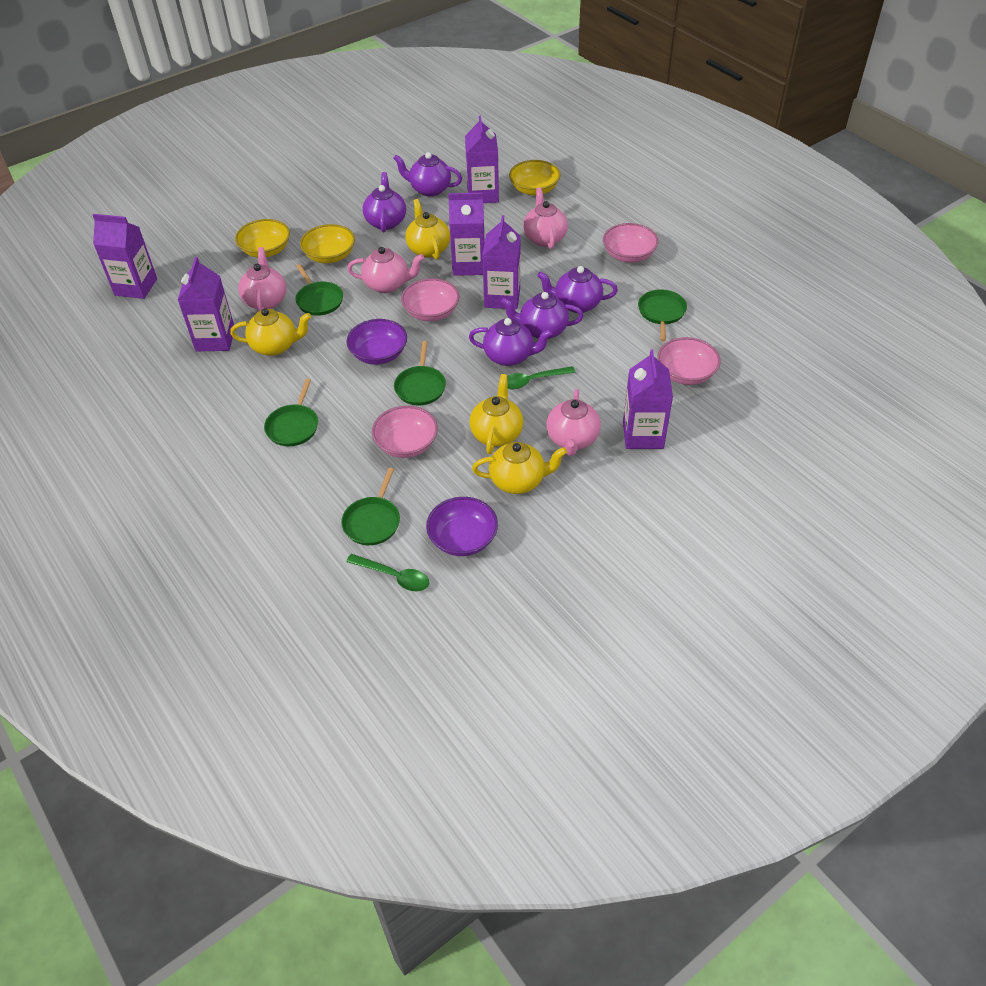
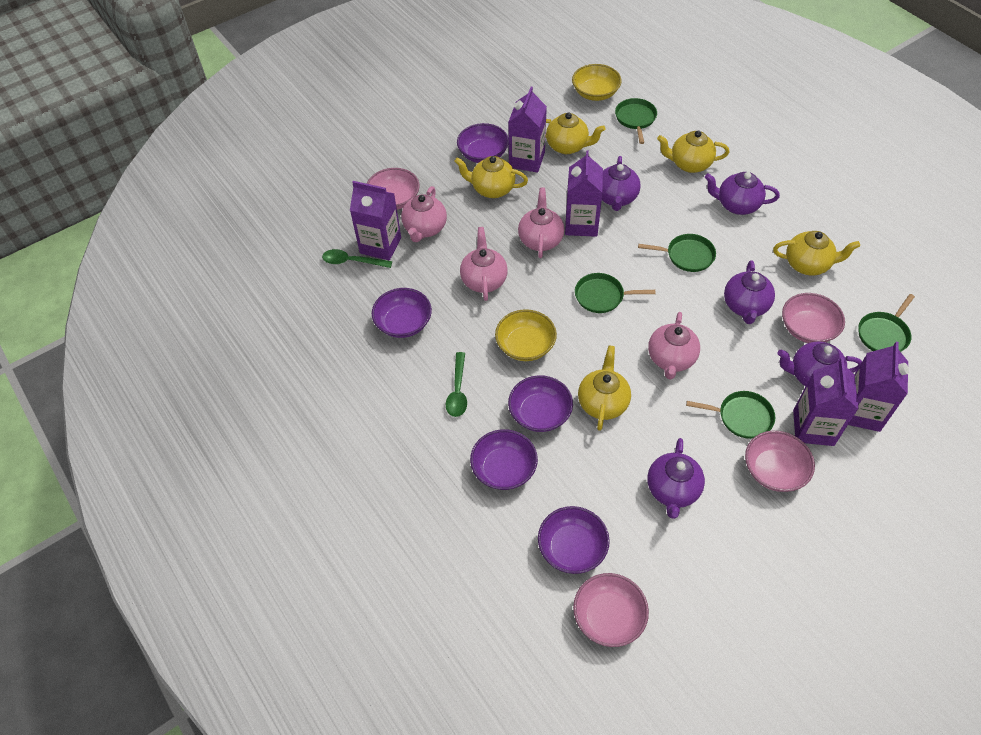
purple bowl: [346,319,407,365] [426,497,498,556] = 2 -> [372,288,432,338] [457,123,509,163] [470,429,538,490] [508,375,573,432] [538,506,610,574] = 5
purple carton: [93,214,157,299] [178,257,234,351] [448,193,485,276] [465,116,499,203] [482,215,520,309] [623,349,673,449] = 6 -> [350,181,401,260] [508,87,547,173] [565,150,603,237] [793,358,859,446] [848,342,909,432] = 5
yellow bowl: [235,219,290,258] [300,224,355,263] [509,160,561,196] = 3 -> [495,309,557,361] [572,64,622,101] = 2
yellow teapot: [230,308,311,356] [405,199,450,260] [469,374,523,454] [472,442,567,494] = 4 -> [454,156,528,198] [546,112,605,154] [578,345,631,431] [657,131,730,173] [773,231,860,275] = 5

